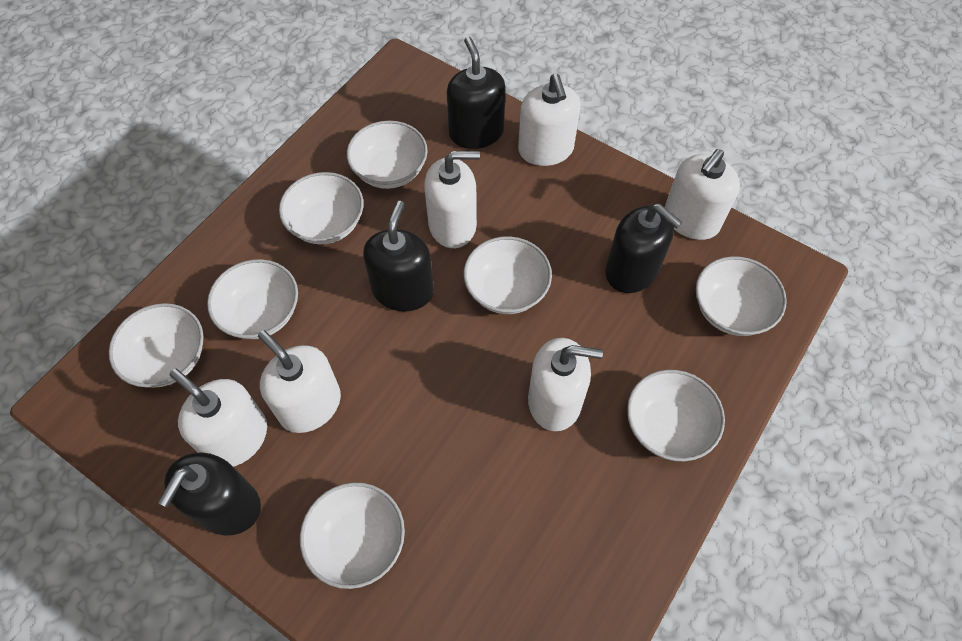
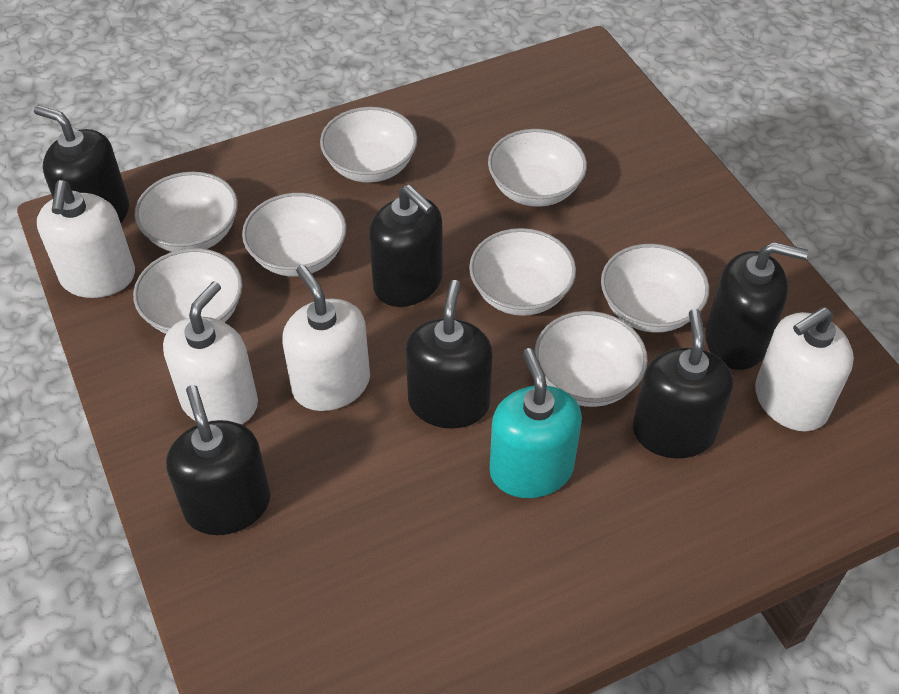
black soap dispenser: [158,452,261,536] [363,201,434,311] [447,36,506,149] [605,204,682,293] = 4 -> [34,105,129,223] [166,385,271,535] [369,185,443,307] [406,280,492,429] [633,309,733,458] [705,242,808,370] = 6
turquoise soap dispenser: none = 0 -> [489,348,582,498] = 1
white soap dispenser: [170,369,267,467] [258,330,341,433] [425,151,480,248] [518,74,581,166] [528,338,603,431] [665,149,740,240] = 6 -> [37,180,135,298] [163,281,258,425] [282,265,370,411] [755,307,854,431] = 4

